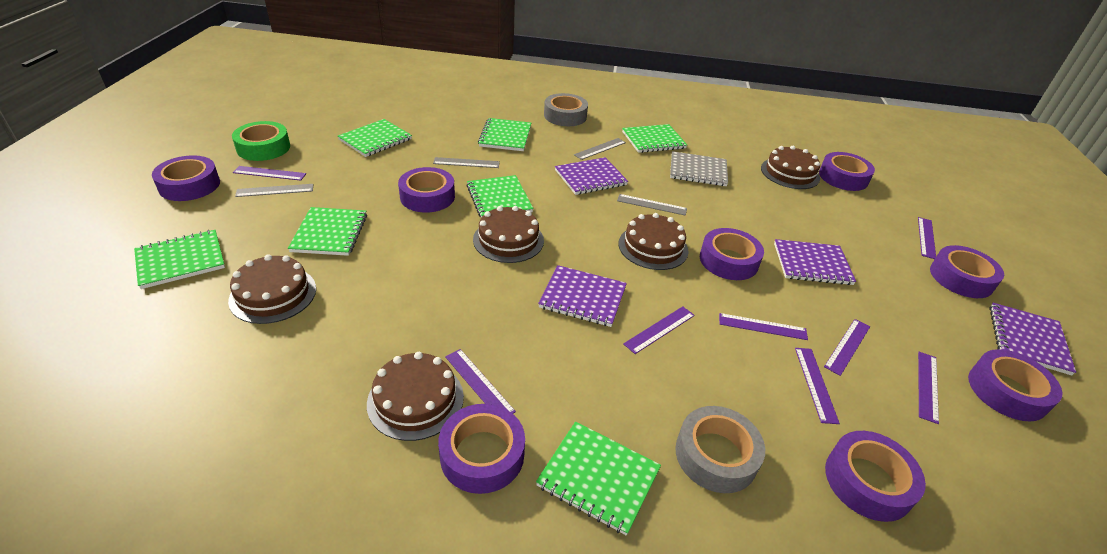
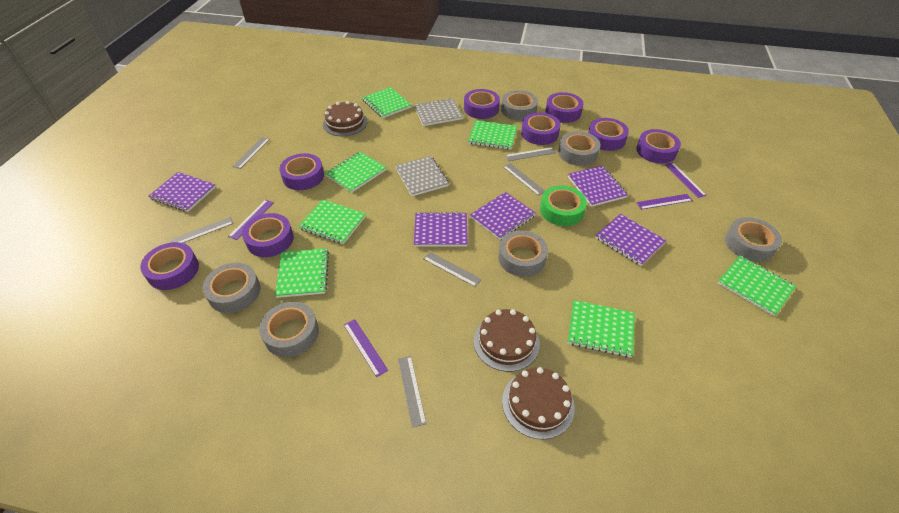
brown cake: [228,254,316,324] [367,352,464,441] [473,206,544,263] [619,213,689,270] [761,146,820,189] = 5 -> [323,101,368,136] [474,309,540,372] [502,367,575,439] = 3
grey notebook: [670,151,728,186] = 1 -> [395,156,449,196] [414,98,463,126] = 2
grey ruler: [235,184,313,197] [433,157,500,168] [574,138,626,160] [617,194,687,216] = 4 -> [171,217,234,243] [232,137,270,169] [398,356,427,428] [423,252,482,287] [503,163,545,196] [505,147,556,161] = 6
grey tape: [544,93,588,126] [675,406,765,493] = 2 -> [202,263,261,313] [259,302,319,357] [498,230,548,277] [501,90,538,121] [558,131,601,166] [725,217,782,262] = 6
purple notebook: [538,265,627,327] [555,157,628,195] [774,239,856,285] [989,303,1076,376] = 4 -> [148,172,216,212] [414,212,468,247] [470,192,536,240] [568,166,628,207] [595,214,666,266] = 5
purple ruler: [233,166,306,181] [445,349,516,414] [623,306,695,354] [719,313,808,340] [795,348,840,424] [824,319,870,376] [918,217,936,259] [918,352,939,424] = 8 -> [228,200,274,240] [344,319,388,377] [636,194,693,210] [665,162,706,198] = 4

